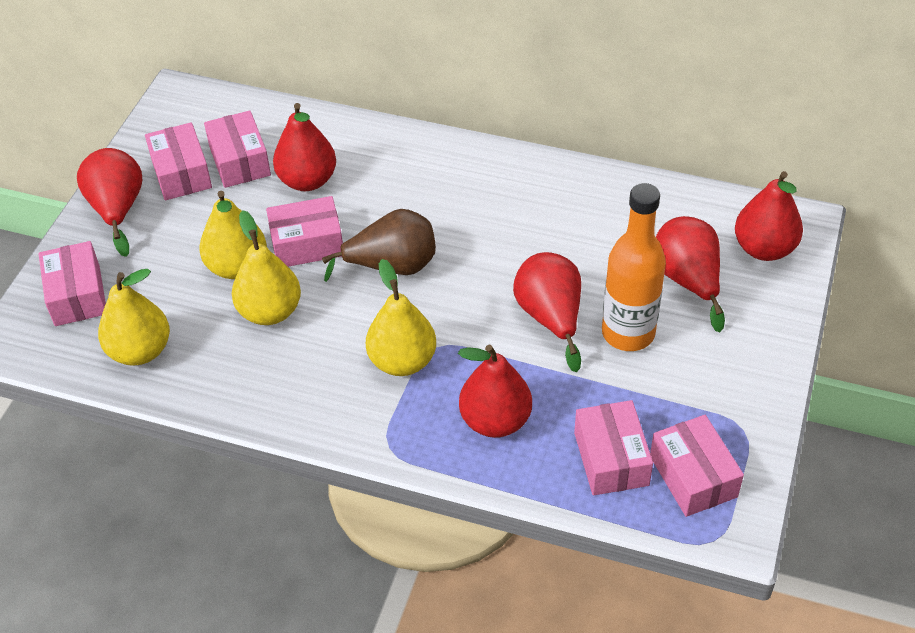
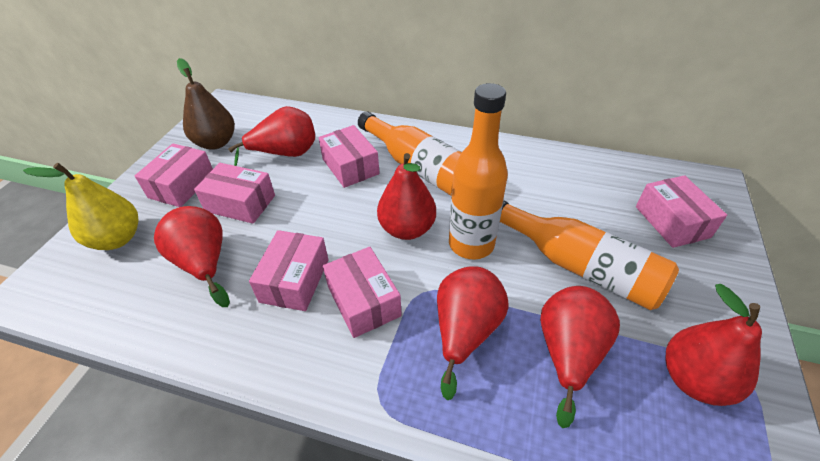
orange bottle: [602,183,666,351] = 1 -> [358,111,462,196] [449,83,508,260] [500,201,679,310] = 3
yellow pear: [98,269,170,366] [199,191,267,279] [232,210,301,325] [366,259,436,376] = 4 -> [23,163,139,250] = 1

